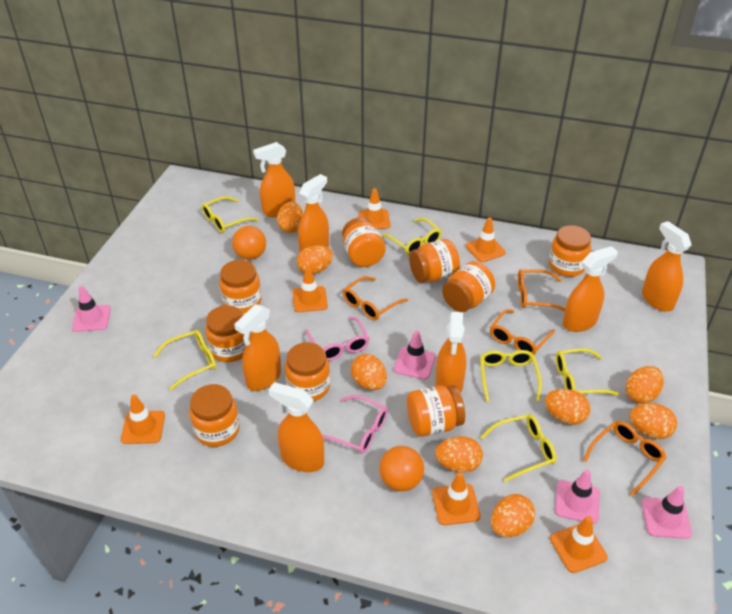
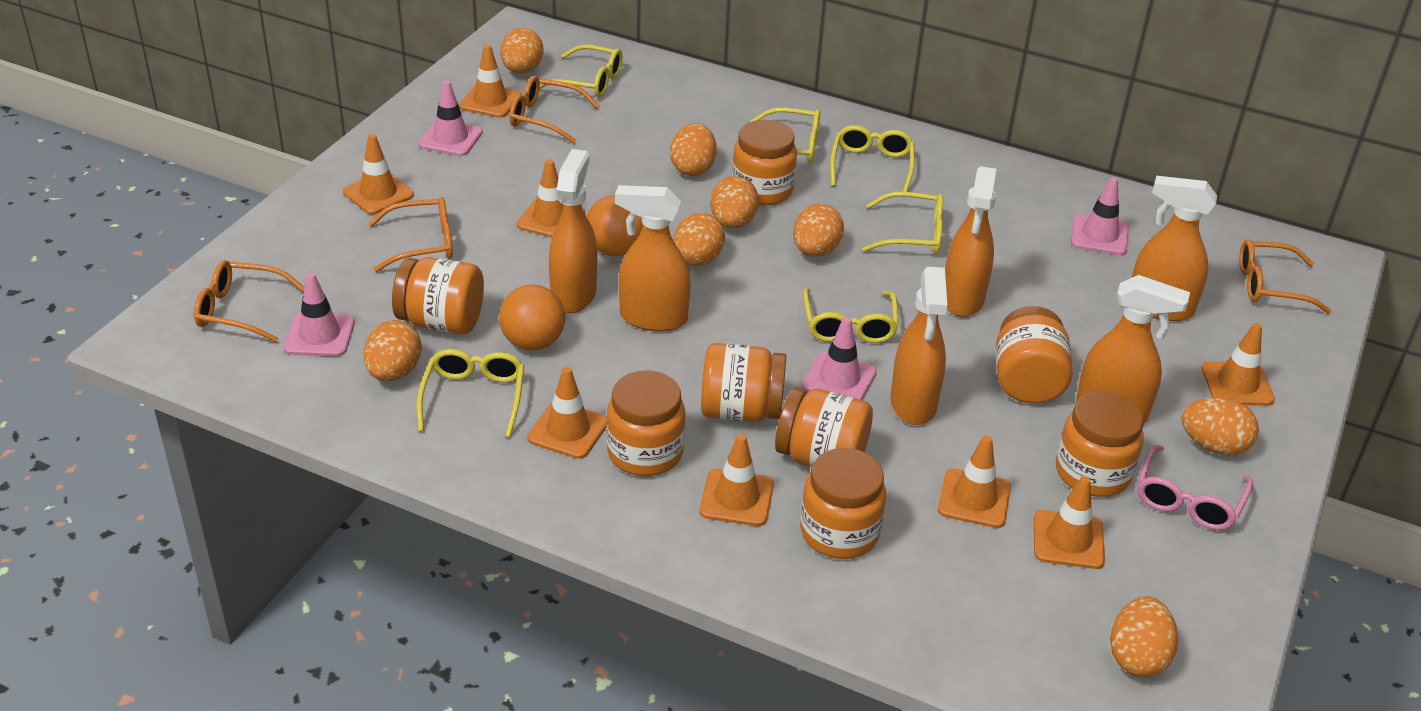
orange jar: [189,384,240,447] [205,305,250,362] [219,260,262,313] [285,342,330,401] [342,218,385,267] [407,385,465,437] [409,239,460,283] [442,261,495,312] [549,225,591,277] = 9 -> [392,257,484,334] [607,370,685,476] [701,343,786,422] [732,120,797,205] [775,387,873,468] [800,448,886,559] [996,306,1073,404] [1056,392,1144,497] = 8
orange spray bottle: [234,304,281,391] [253,142,295,217] [268,382,324,472] [298,174,329,252] [435,312,466,394] [563,246,618,332] [642,221,692,312] = 7 -> [549,149,597,313] [615,185,690,331] [890,267,947,425] [945,166,996,317] [1076,275,1190,423] [1132,176,1217,321] = 6
orange traffic cone: [121,395,165,444] [292,267,328,312] [359,188,390,229] [432,472,481,525] [466,217,506,262] [550,516,608,573] = 6 -> [343,134,414,215] [459,44,521,118] [517,159,585,238] [527,367,607,459] [700,434,774,526] [938,435,1011,528] [1034,476,1105,569] [1201,323,1275,406] = 8
pink glasses: [305,317,370,361] [322,395,388,454] = 2 -> [1137,445,1253,530] = 1

